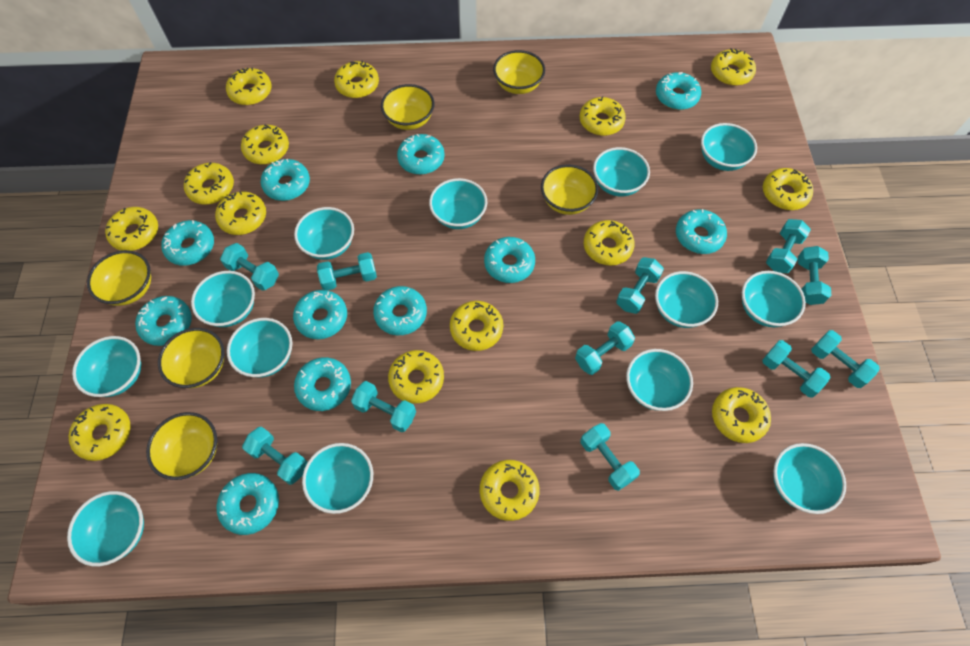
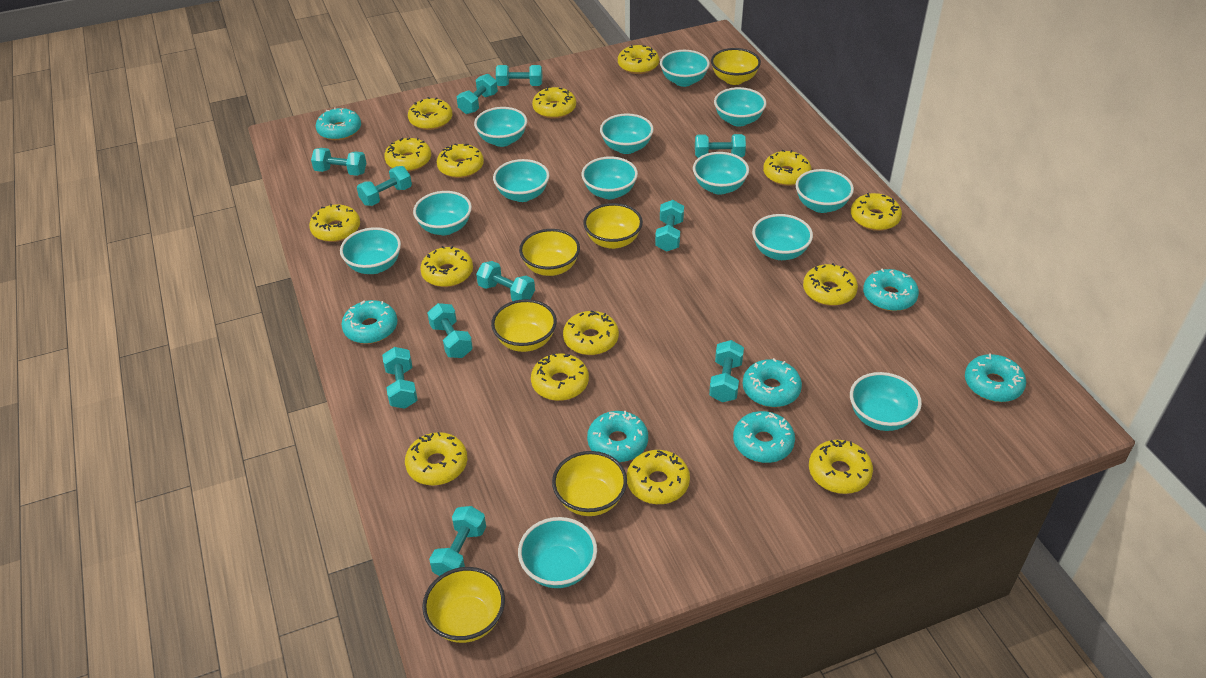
turquoise donut: [135,296,192,346] [161,220,214,266] [217,473,279,535] [261,159,310,201] [293,290,347,339] [294,357,351,411] [373,286,427,335] [397,134,444,175] [484,237,535,283] [656,72,701,110] [676,209,727,254] = 11 -> [316,107,361,140] [342,300,397,344] [587,411,648,462] [733,411,795,463] [743,358,802,407] [863,268,919,311] [965,353,1026,402] = 7

